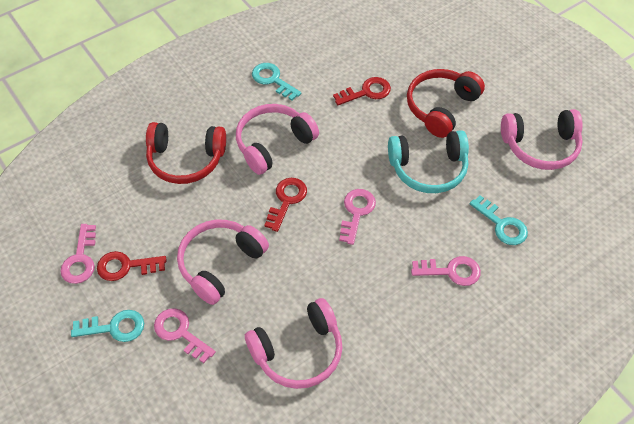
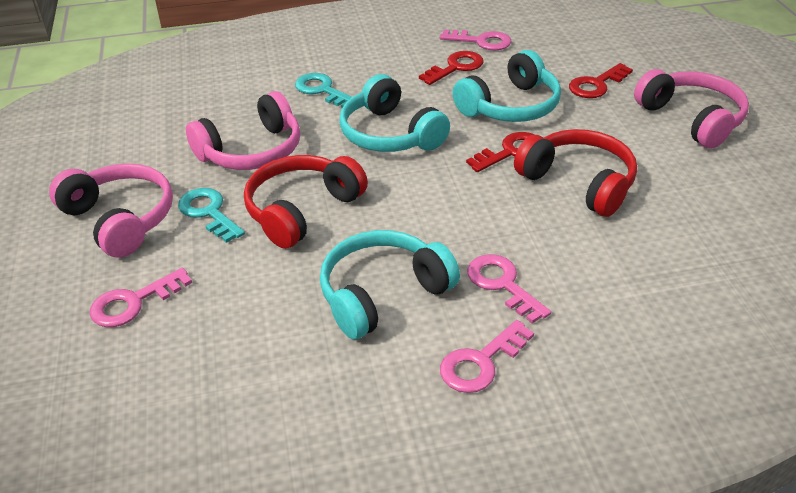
pink headphones: [177,220,269,305] [236,104,319,175] [245,298,342,389] [501,109,583,170] = 4 -> [49,163,173,258] [186,91,300,170] [634,69,749,148] = 3
turquoise headphones: [388,130,469,193] = 1 -> [320,230,460,340] [339,74,450,152] [452,50,561,122] = 3
turquoise key: [71,310,144,342] [252,63,302,101] [470,195,528,245] = 3 -> [178,188,245,243] [295,73,352,108] = 2

